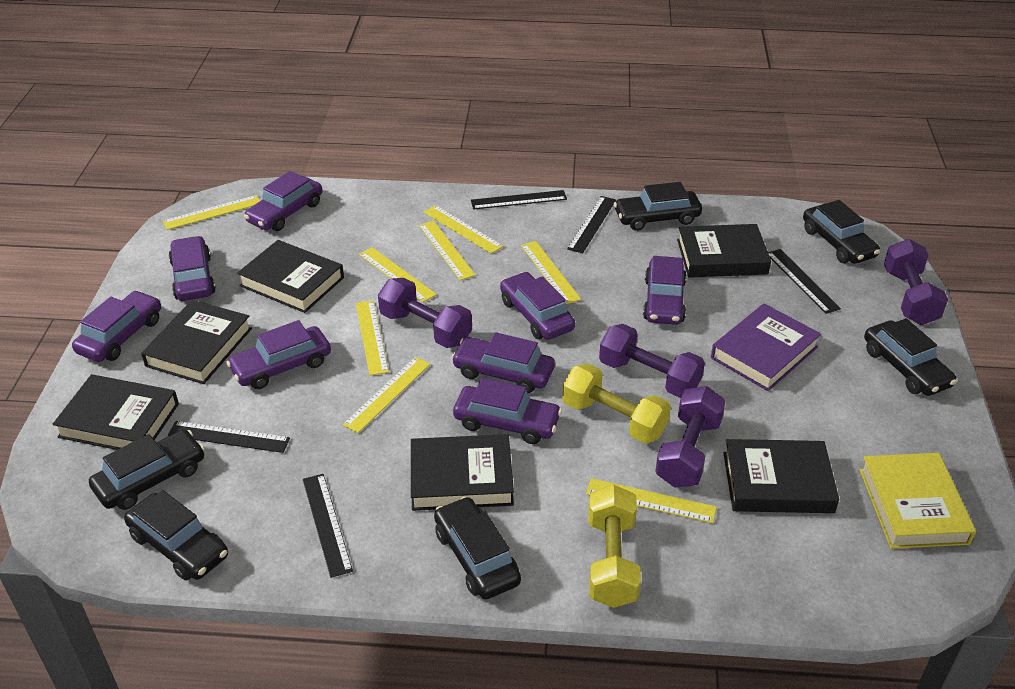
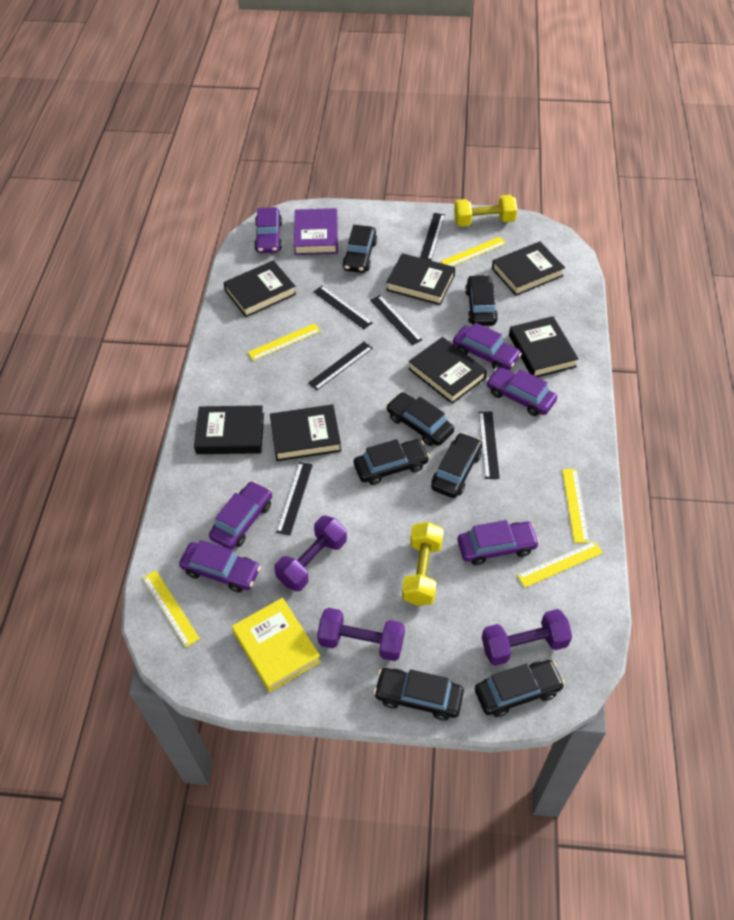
black book: [52,374,179,450] [141,300,252,384] [237,240,344,313] [411,434,514,511] [677,224,771,278] [723,439,839,513] = 6 -> [194,405,264,454] [223,260,296,317] [270,404,341,461] [386,253,455,305] [409,337,487,404] [492,242,565,296] [509,316,579,377] = 7
black car: [89,430,205,510] [124,490,228,581] [434,496,521,599] [614,182,702,231] [803,200,880,264] [864,318,957,396] = 6 -> [342,225,377,273] [354,439,430,485] [374,668,464,721] [386,392,454,446] [431,432,482,498] [465,275,498,326] [475,660,565,717] = 7
black ruler: [168,421,290,453] [303,474,353,578] [471,190,567,210] [567,196,616,253] [768,249,841,314] = 5 -> [276,462,313,535] [308,342,373,390] [313,286,373,329] [370,295,422,345] [420,213,445,261] [479,412,500,479] = 6
purple car: [72,291,161,362] [169,236,216,301] [226,320,331,389] [244,171,323,231] [451,332,555,393] [453,378,562,444] [500,272,575,340] [643,256,687,325] = 8 -> [179,540,261,593] [209,481,272,549] [254,207,282,253] [453,323,522,370] [457,520,540,565] [486,367,557,416] = 6
purple dumbbell: [378,278,472,348] [599,324,705,398] [655,386,726,488] [884,239,948,325] = 4 -> [274,516,347,592] [317,608,405,661] [482,609,572,666] = 3
yellow ruler: [163,195,260,230] [343,357,430,433] [356,301,389,375] [359,247,437,302] [419,221,476,280] [424,205,503,254] [521,241,581,304] [586,478,717,523] = 8 -> [143,570,200,647] [248,323,321,361] [441,237,506,266] [517,541,603,588] [562,469,589,543] = 5

